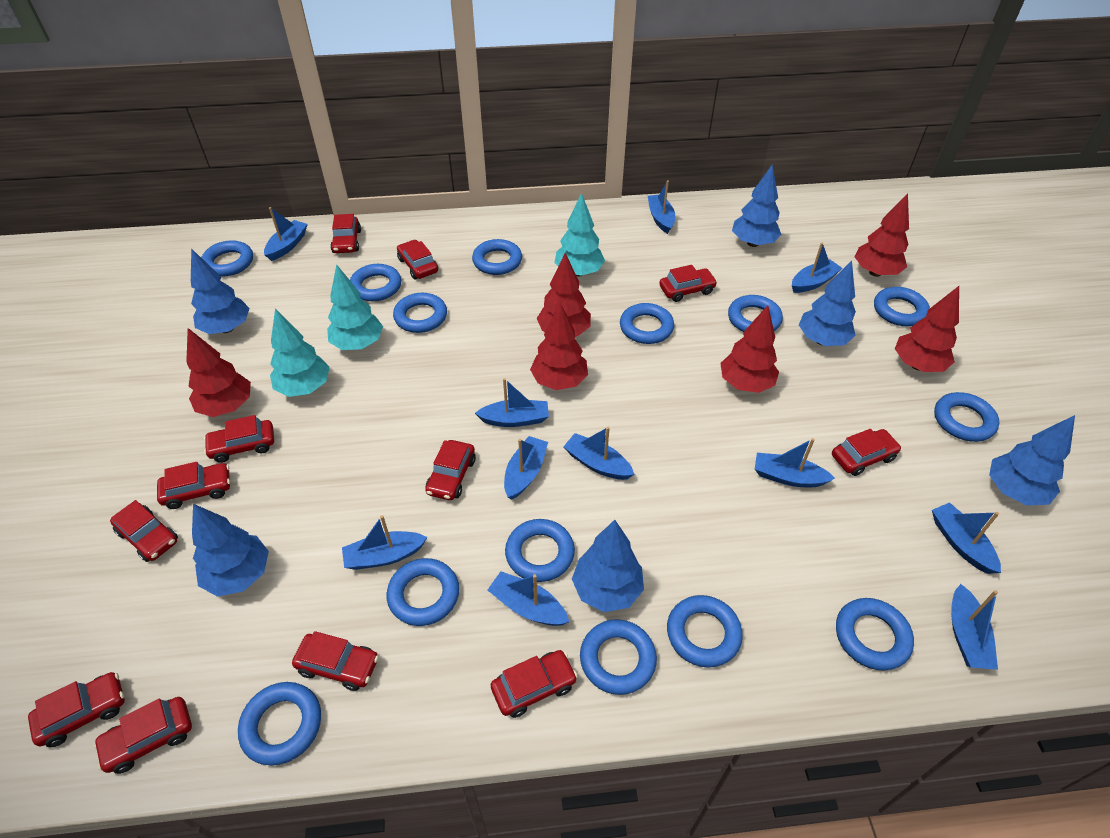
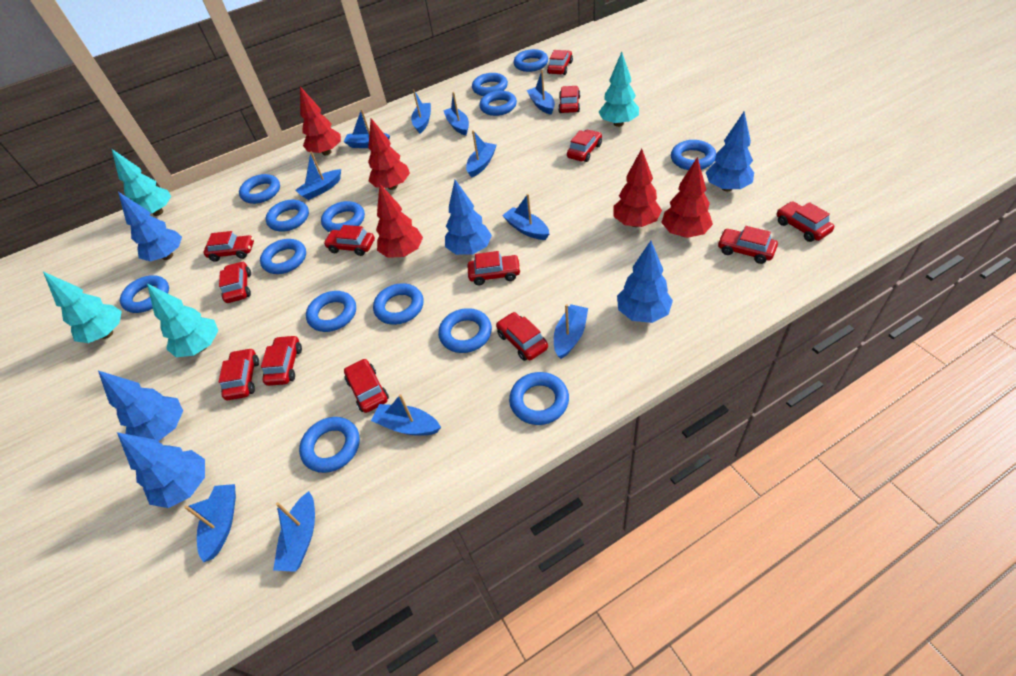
red car: [28,672,125,747] [93,697,192,774] [110,500,178,562] [157,462,230,509] [204,415,274,463] [292,631,379,691] [330,214,361,253] [397,240,438,279] [425,440,476,500] [490,650,577,718] [659,265,717,302] [832,429,901,476] = 12 -> [203,231,254,262] [219,261,251,303] [219,348,259,400] [261,335,302,386] [324,225,375,256] [344,359,389,413] [467,251,521,285] [496,312,548,361] [547,50,573,75] [558,86,580,113] [567,130,602,162] [718,226,778,264] [777,201,834,242] = 13
red tree: [186,328,251,417] [530,303,588,390] [537,253,591,337] [720,305,779,393] [855,193,909,277] [895,286,959,372] = 6 -> [300,87,341,155] [368,118,410,190] [376,184,423,258] [613,149,662,227] [661,157,713,238] = 5
turquoise tree: [270,309,330,397] [327,264,383,350] [554,193,605,277] = 3 -> [43,272,122,343] [112,149,171,216] [147,283,219,357] [599,52,639,127] = 4

